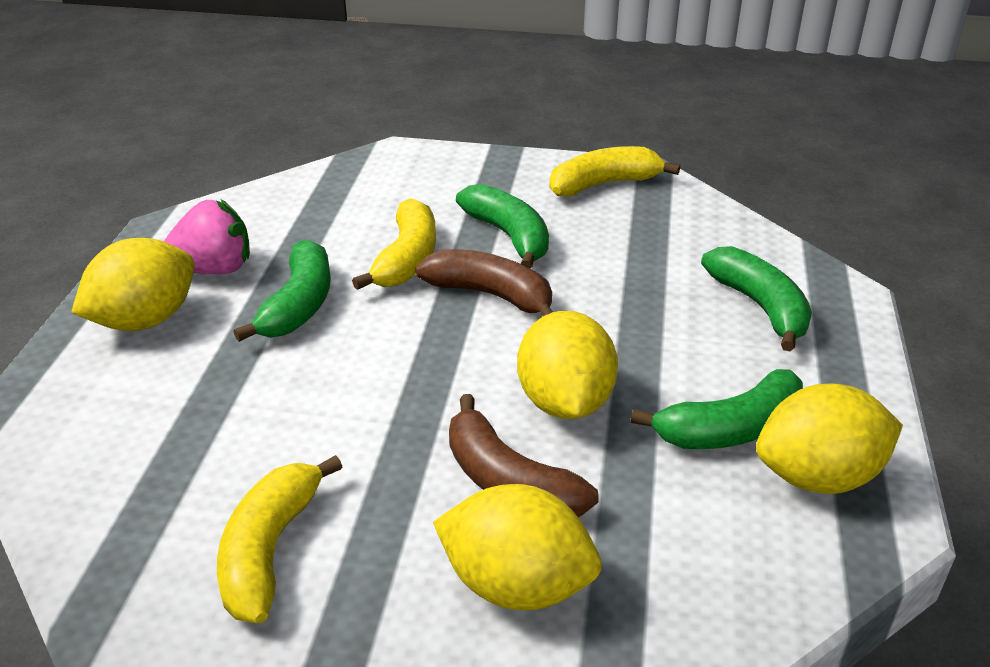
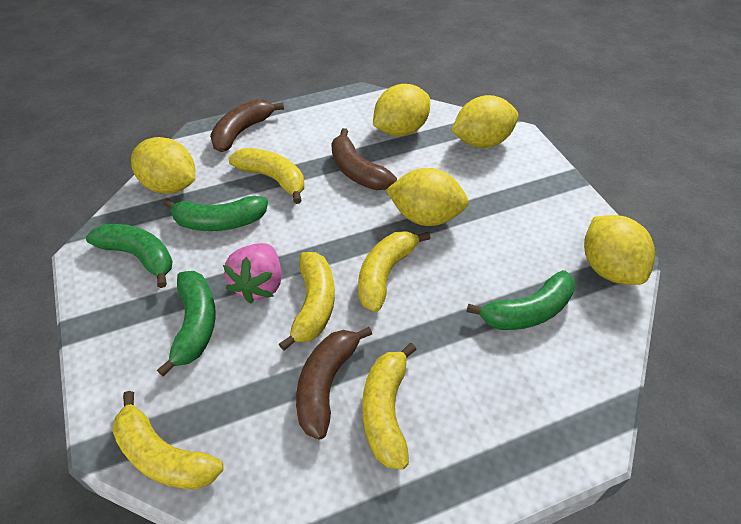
brown banana: [415,249,553,316] [449,394,599,517] = 2 -> [210,99,284,152] [296,327,372,440] [331,128,397,190] = 3
yellow banana: [217,455,342,623] [352,198,436,290] [549,146,680,196] = 3 -> [112,391,224,489] [229,148,304,204] [279,252,335,351] [358,231,431,312] [362,343,417,470] = 5
yellow lemon: [71,238,195,331] [433,484,602,611] [517,311,618,419] [756,384,903,494] = 4 -> [131,137,195,194] [373,84,430,137] [386,168,469,226] [451,95,518,148] [584,215,655,285] = 5

